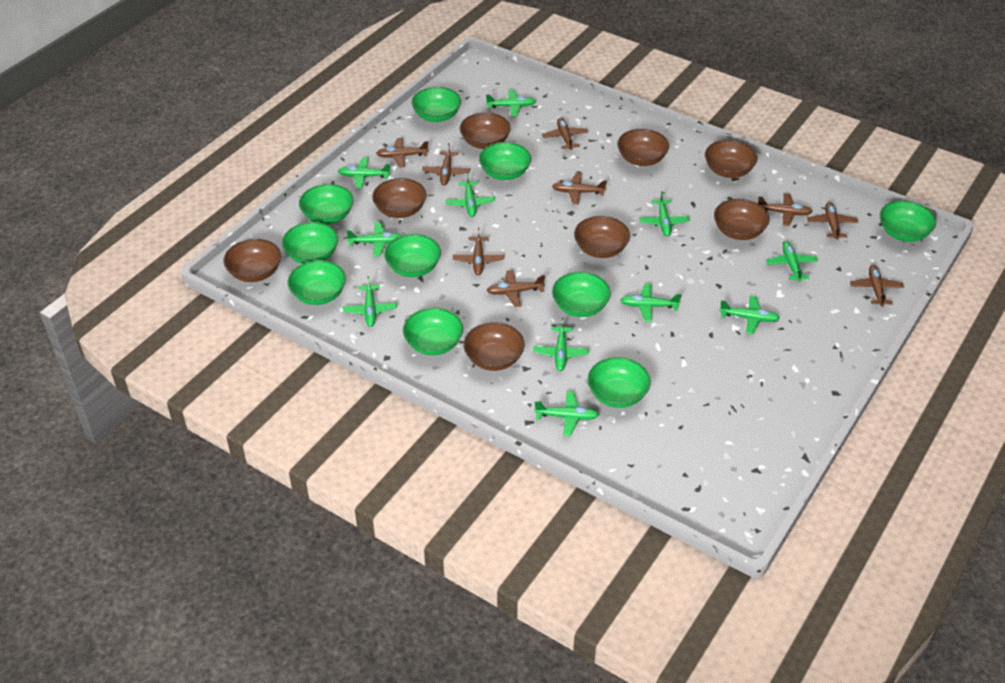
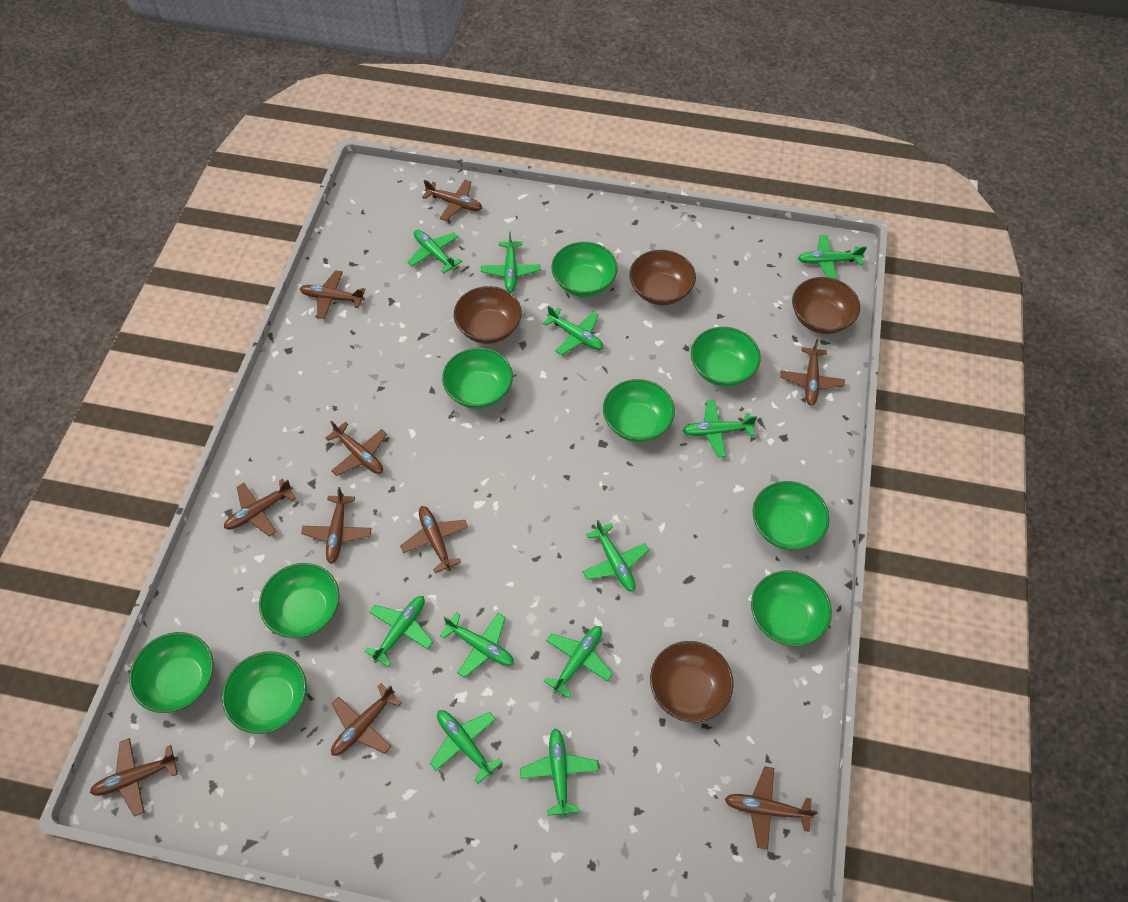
brown bowl: [224,239,281,282] [372,178,427,218] [460,112,511,149] [464,322,525,371] [574,216,630,258] [617,129,669,166] [705,140,758,178] [714,199,770,240] = 8 -> [454,286,522,344] [629,250,696,305] [650,641,734,722] [792,277,860,334] = 4
brown plane: [376,138,429,168] [422,143,470,185] [453,228,504,275] [486,270,545,307] [542,118,588,150] [552,173,607,205] [758,193,813,226] [807,202,858,240] [850,265,904,307] = 9 -> [90,738,178,817] [224,479,296,537] [300,270,365,319] [301,487,372,564] [326,420,387,476] [331,683,402,756] [400,506,468,573] [422,180,482,221] [725,766,818,850] [780,339,845,406] = 10
green bowl: [282,222,338,264] [287,260,346,305] [299,184,354,224] [384,234,441,277] [403,308,463,355] [411,87,461,122] [479,142,531,180] [552,272,611,317] [588,357,651,408] [880,200,936,242] = 10 -> [129,632,214,713] [222,651,307,734] [259,563,340,638] [442,348,513,409] [551,242,618,297] [603,379,675,442] [691,327,761,387] [751,570,832,646] [753,481,829,550] = 9

